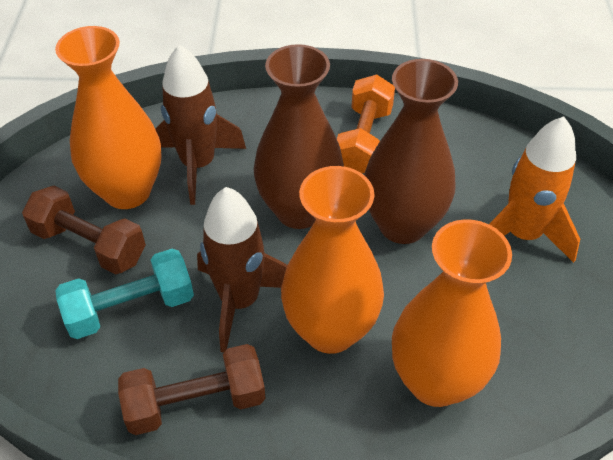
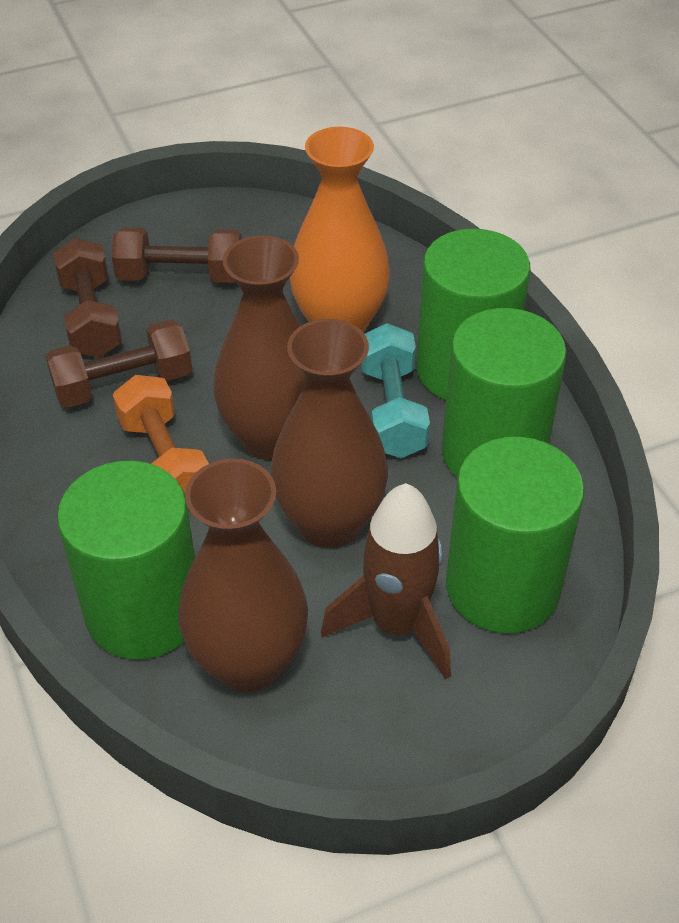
brown dumbbell: [22,186,146,274] [118,344,266,435] = 2 -> [46,320,192,408] [53,238,122,358] [112,227,242,283] = 3
brown rocket: [155,44,246,205] [197,187,287,353] = 2 -> [321,483,451,679] = 1
brown vase: [254,44,344,229] [364,59,458,244] = 2 -> [178,458,308,692] [213,235,307,460] [270,319,388,548] = 3
green cylinder: none = 0 -> [57,461,195,660] [416,229,530,400] [442,308,567,478] [446,437,584,633] = 4
orange rocket: [489,117,580,263] = 1 -> none = 0
orange vase: [55,26,161,209] [281,166,384,354] [392,219,512,407] = 3 -> [290,127,390,333] = 1

